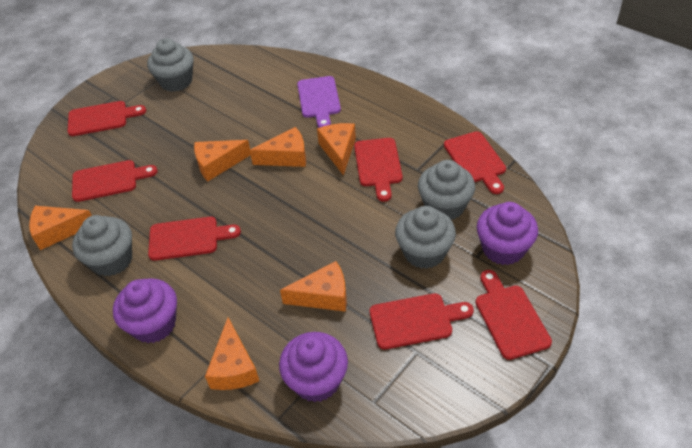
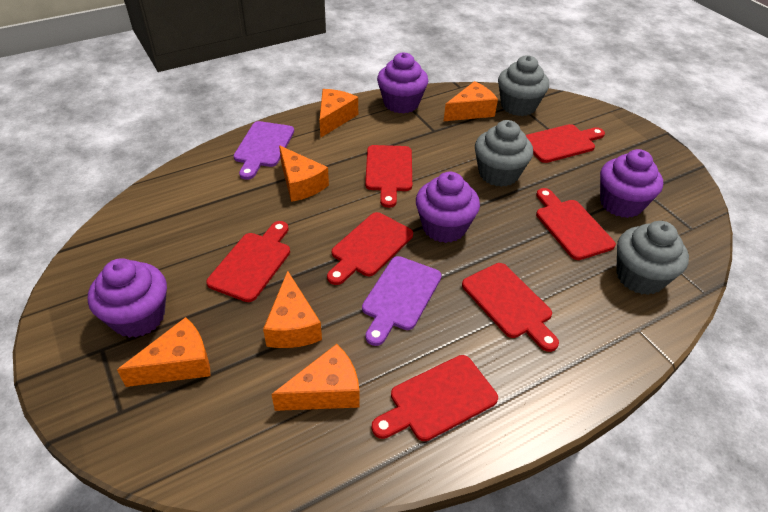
grey cupcake: [72,215,132,276] [147,38,194,92] [395,206,456,269] [418,160,475,220] = 4 -> [475,120,533,187] [498,55,549,116] [616,221,689,295] = 3
purple cupcake: [113,278,177,343] [279,332,348,402] [477,202,538,265] = 3 -> [88,258,167,338] [377,52,428,114] [416,172,480,243] [600,149,663,218] = 4
purple cutting board: [297,76,341,128] = 1 -> [234,121,294,180] [362,256,442,346] = 2

